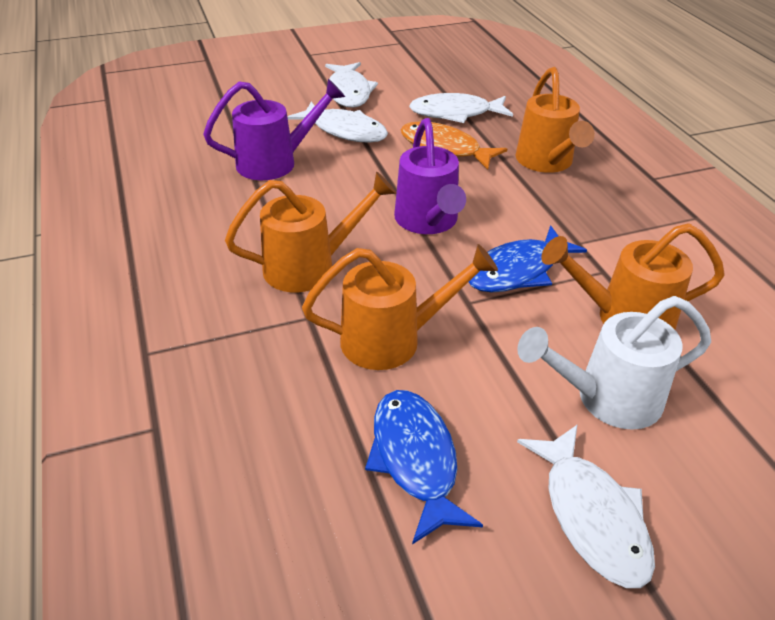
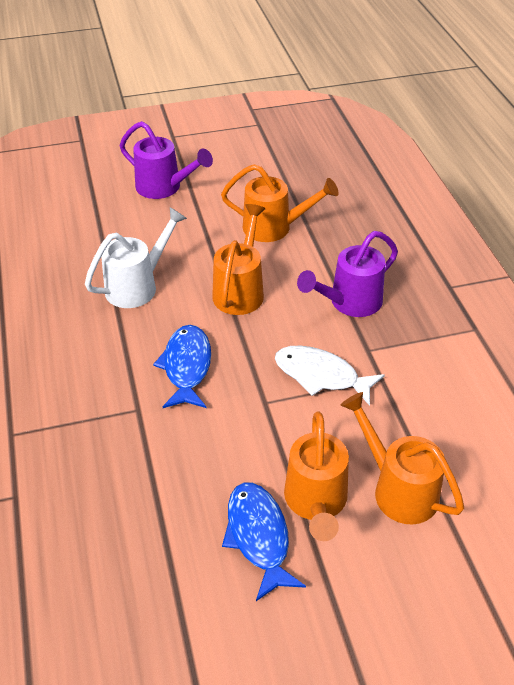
orange fish: [401,121,507,170] = 1 -> none = 0
white fish: [287,101,388,142] [325,62,378,108] [409,93,513,123] [517,425,655,588] = 4 -> [275,346,385,406] = 1

